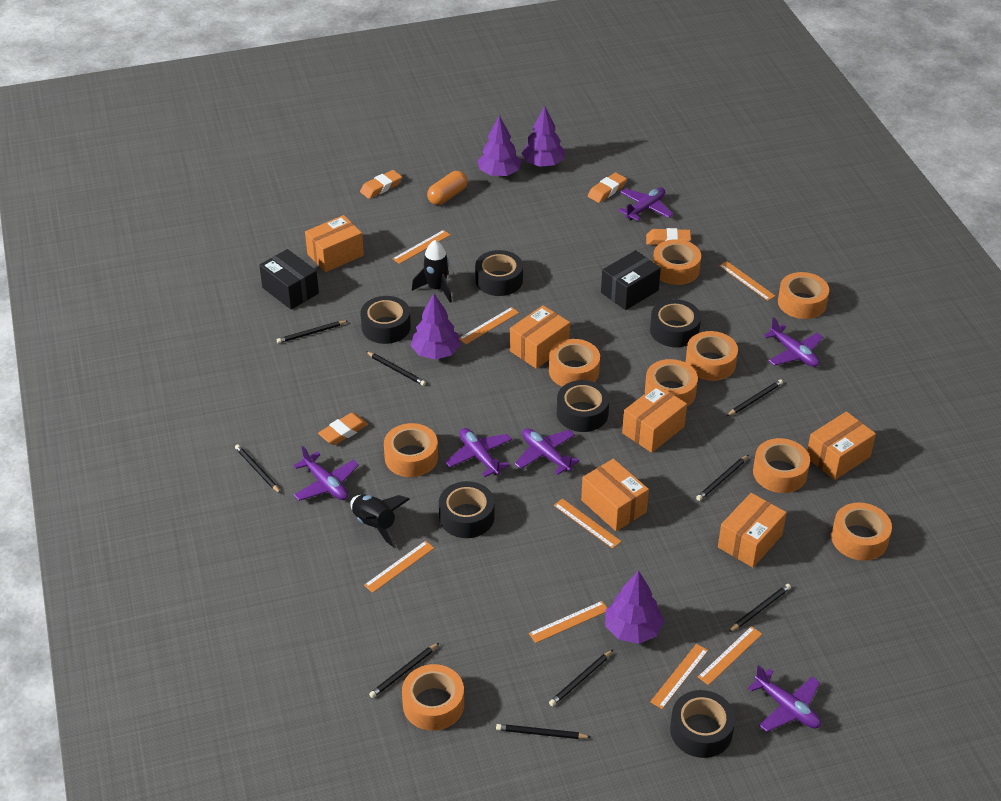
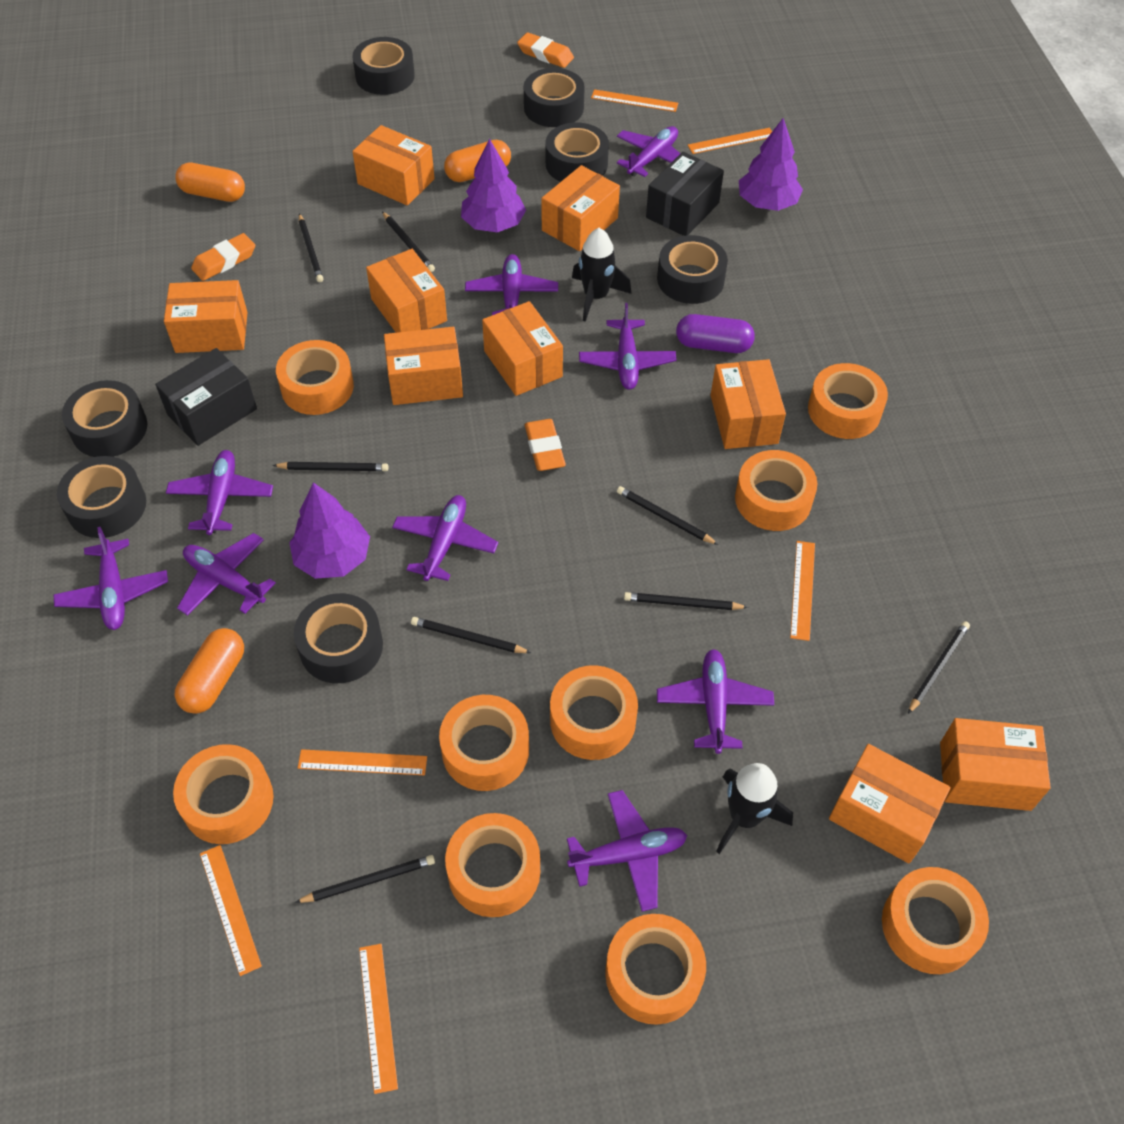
black pencil: [235,444,281,493] [277,321,348,343] [366,352,426,386] [369,643,439,698] [496,724,590,739] [549,650,613,706] [696,455,749,501] [727,380,783,416] [729,584,791,632] = 9 -> [273,462,388,471] [295,855,435,903] [299,214,323,282] [382,212,435,272] [411,617,531,653] [617,486,718,545] [624,592,748,610] [908,621,970,714] = 8
black tape: [360,296,411,344] [439,481,495,538] [475,250,523,296] [557,380,609,432] [650,299,701,347] [670,690,735,758] = 6 -> [57,456,146,538] [62,380,147,457] [294,593,383,683] [352,37,415,95] [524,68,585,127] [546,123,609,182] [657,235,728,304] = 7
orange box: [305,215,364,272] [510,305,570,369] [581,459,649,531] [622,385,687,453] [718,493,787,568] [807,411,876,480] = 6 -> [164,280,248,353] [352,125,435,206] [366,249,447,333] [384,327,463,405] [482,301,563,396] [541,165,620,251] [710,359,786,449] [829,744,950,864] [940,718,1051,811] = 9
orange capsule: [427,171,468,205] = 1 -> [174,628,244,714] [175,163,245,202] [444,140,511,182] = 3
orange eraser: [318,413,368,445] [360,170,402,199] [588,172,627,203] [646,228,691,245] = 4 -> [191,233,255,281] [517,32,574,68] [525,419,566,471] = 3
orange ruler: [364,541,434,593] [392,230,450,264] [459,307,519,344] [529,601,607,643] [554,498,621,549] [650,644,708,709] [698,626,762,685] [719,261,775,301] = 8 -> [200,845,262,976] [298,749,427,775] [359,944,398,1094] [591,89,678,112] [688,128,772,154] [790,541,815,641] = 6
purple capsule: none = 0 -> [676,314,755,353] = 1
purple plane: [293,446,359,501] [445,428,512,477] [515,428,580,475] [618,187,673,221] [748,665,821,732] [763,317,823,367] = 6 -> [53,527,168,630] [166,450,273,535] [177,533,276,616] [392,495,498,581] [465,254,558,315] [567,790,687,912] [579,303,676,390] [617,126,681,177] [657,649,774,754] = 9
purple tree: [411,293,461,360] [477,115,521,176] [521,106,565,167] [605,571,664,644] = 4 -> [289,482,370,579] [461,139,526,232] [739,118,803,211] = 3

